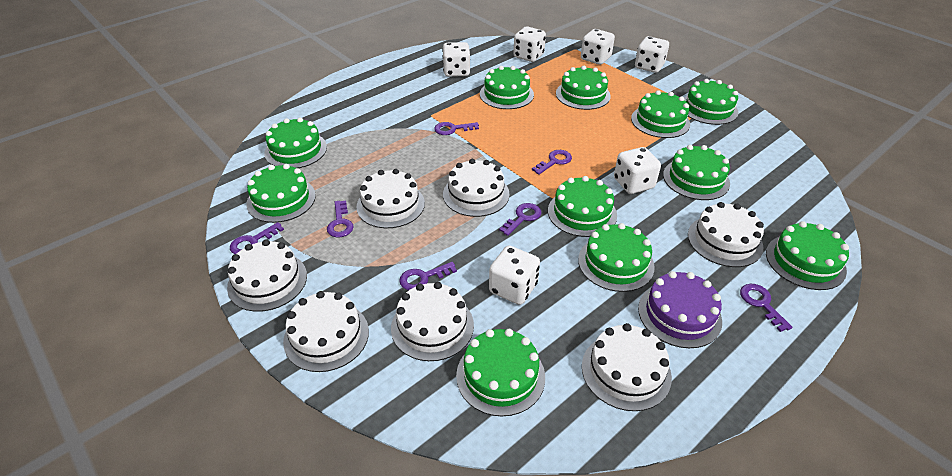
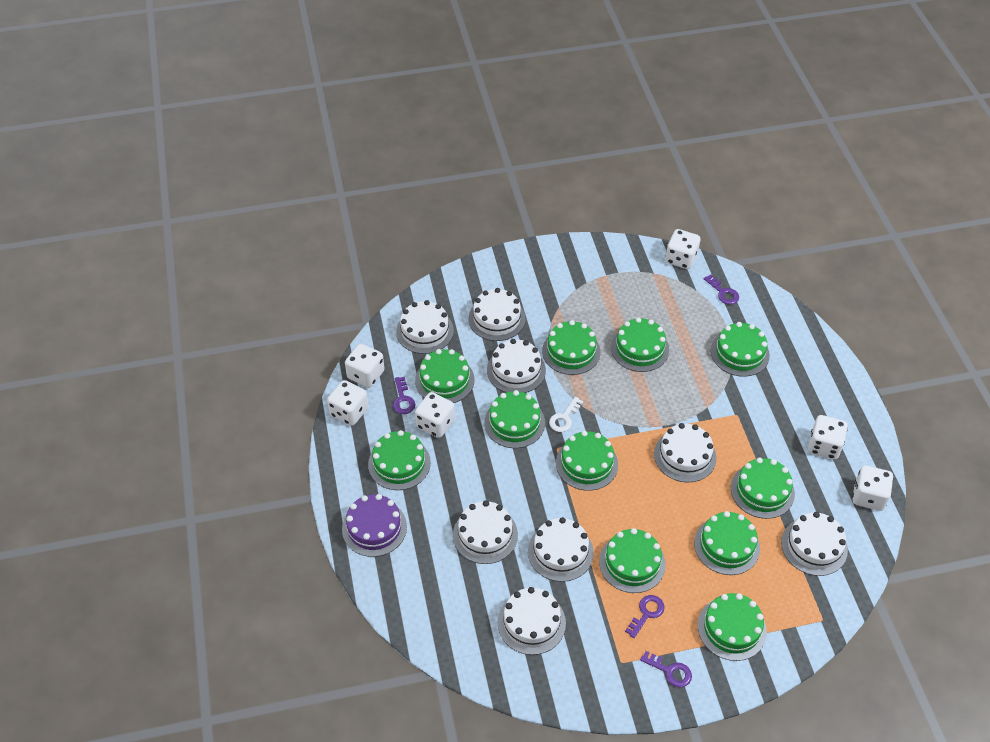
purple key: [230,222,284,254] [327,200,354,237] [399,262,457,290] [434,122,479,135] [499,203,542,236] [532,150,572,175] [740,284,793,332] = 7 -> [393,377,415,414] [625,595,665,638] [640,651,692,688] [704,274,739,305] = 4
white cake: [227,240,307,312] [283,291,369,372] [356,169,425,228] [391,282,474,361] [443,159,509,217] [582,323,672,411] [688,202,764,267] = 7 -> [396,300,454,354] [453,501,518,564] [469,288,526,341] [487,339,546,393] [498,587,566,655] [528,517,594,582] [654,423,716,482] [781,512,848,576] = 8
white key: none = 0 -> [549,397,583,432] = 1

